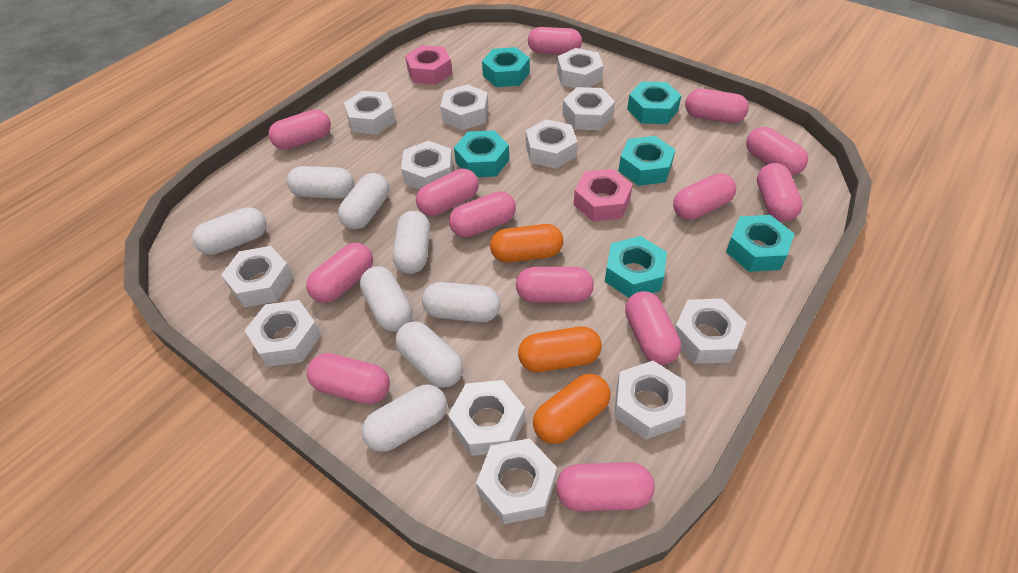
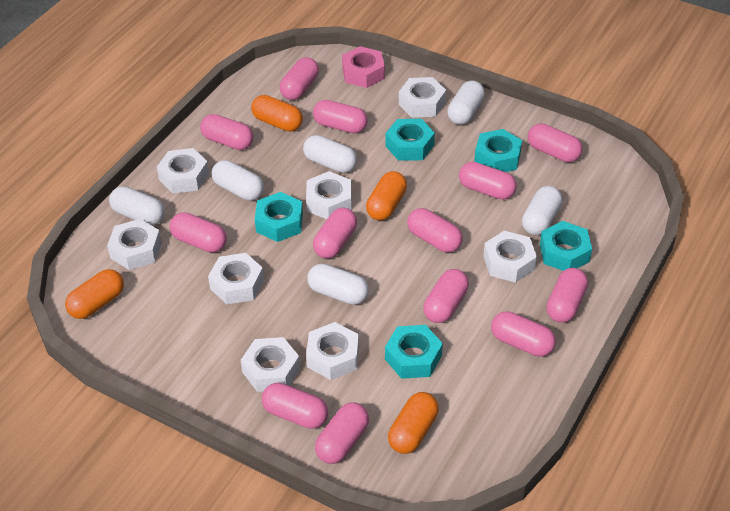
orange capsule: [490,224,563,263] [518,326,602,372] [533,374,610,444] = 3 -> [65,269,124,319] [251,95,303,132] [366,171,407,220] [388,392,439,454] = 4
pink nut: [405,45,452,85] [574,169,633,222] = 2 -> [342,46,385,88] = 1
turquoise nut: [454,130,509,177] [482,47,530,87] [605,236,667,298] [619,136,676,186] [627,81,682,124] [726,215,794,272] = 6 -> [255,192,303,242] [385,119,435,161] [385,325,443,379] [474,129,522,172] [540,221,592,271] = 5
white capsule: [192,207,267,255] [287,166,354,199] [338,173,389,229] [360,266,412,332] [362,385,447,452] [393,211,430,274] [395,321,463,388] [422,282,501,322] = 8 -> [109,186,165,225] [212,160,264,201] [303,135,357,173] [307,264,369,305] [447,80,485,125] [522,186,562,235] = 6
white nut: [221,246,294,307] [244,300,321,367] [344,91,396,134] [401,141,453,190] [440,84,489,130] [448,380,525,456] [476,438,557,524] [526,119,577,169] [557,48,603,88] [562,87,615,130] [614,361,686,439] [675,299,747,364] = 12 -> [107,219,162,270] [157,148,209,194] [208,253,264,304] [241,337,300,392] [306,171,351,219] [306,322,359,380] [399,77,446,118] [483,231,537,283] = 8

